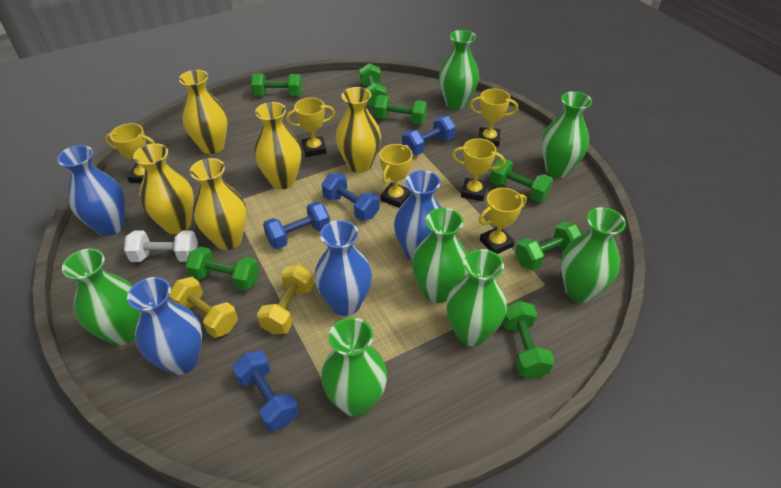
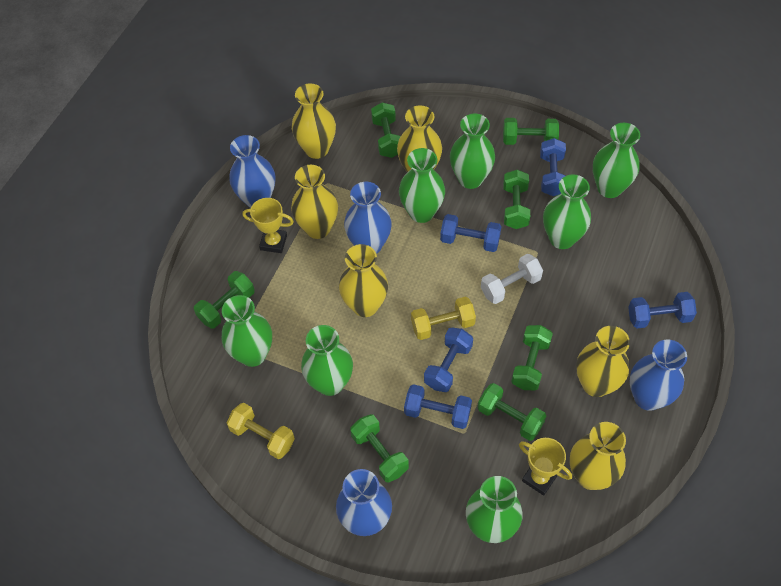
blue dumbbell: [232,350,299,431] [263,202,330,249] [322,173,380,221] [402,116,456,155] = 4 -> [404,384,472,429] [424,328,473,392] [440,214,501,252] [540,138,566,196] [628,292,697,329] = 5
yellow trophy: [105,123,155,183] [286,98,335,157] [380,144,413,208] [452,138,505,201] [470,88,518,147] [479,188,527,254] = 6 -> [242,198,294,253] [519,438,572,496] = 2
yellow vase: [133,143,194,234] [179,70,228,154] [190,158,247,250] [254,102,302,189] [336,87,381,173] = 5 -> [291,165,338,239] [292,84,336,159] [339,244,388,317] [397,105,442,172] [570,422,626,490] [576,326,630,397] = 6

